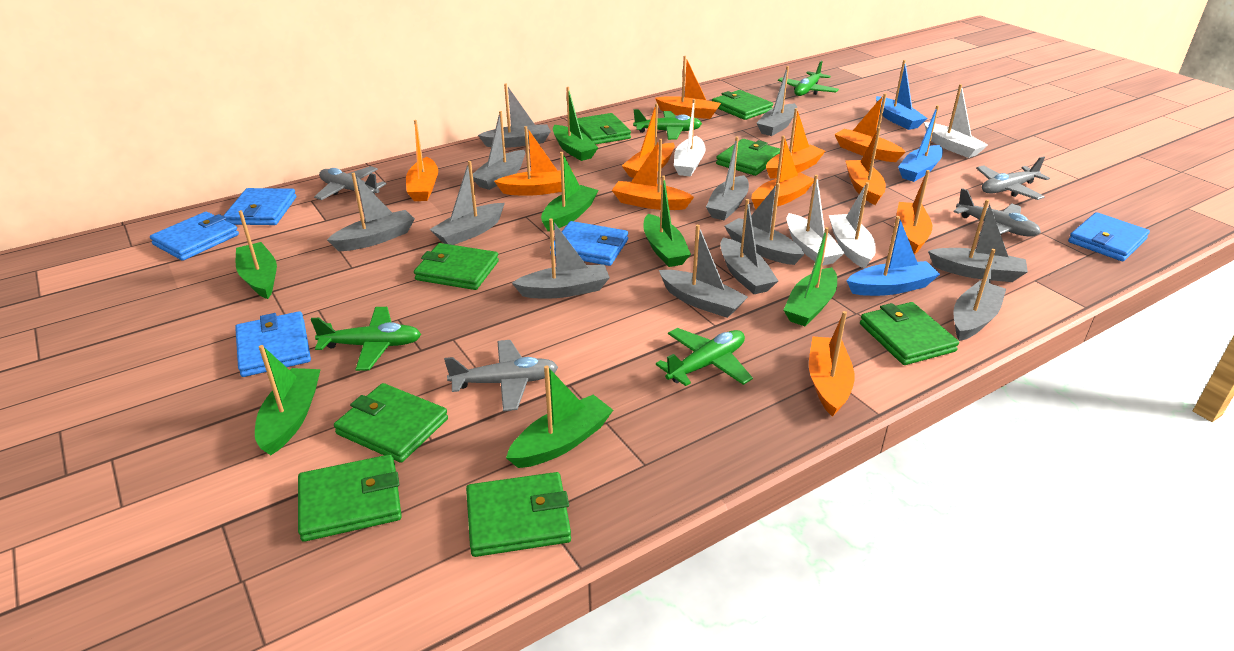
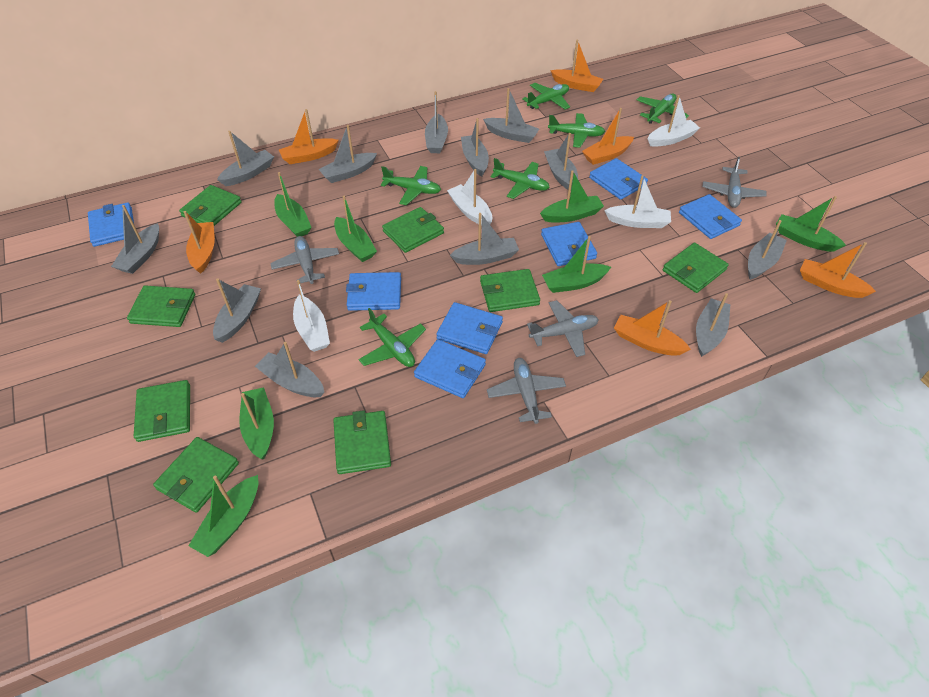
blue boat: [846,216,940,296] [876,60,927,130] [898,105,943,182] = 3 -> none = 0
blue wallet: [150,212,239,261] [224,188,296,225] [235,311,311,377] [550,221,628,266] [1068,212,1150,261] = 5 -> [88,202,134,247] [346,272,401,311] [414,339,486,398] [436,302,503,354] [541,222,597,266] [589,158,648,200] [679,194,742,239] = 7
green plane: [311,307,421,371] [633,109,702,140] [656,328,753,386] [778,61,839,96] = 4 -> [358,308,426,367] [381,166,441,205] [490,158,550,199] [522,83,570,110] [548,113,605,148] [637,93,689,124] = 6
orange boat: [406,120,438,201] [494,126,573,196] [612,139,694,210] [622,103,675,178] [655,56,721,119] [751,136,814,209] [766,108,825,179] [809,311,855,417] [834,93,905,162] [845,127,886,205] [896,170,932,254] = 11 -> [184,211,215,274] [279,109,339,164] [550,40,603,92] [582,108,634,165] [614,300,691,356] [800,242,876,298] = 6

